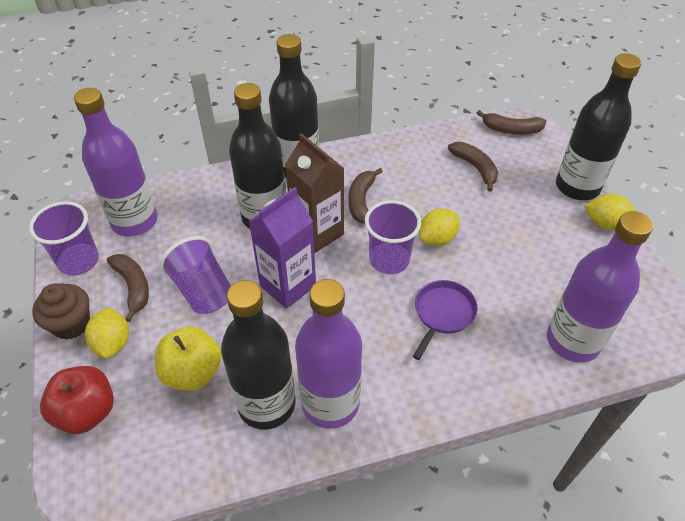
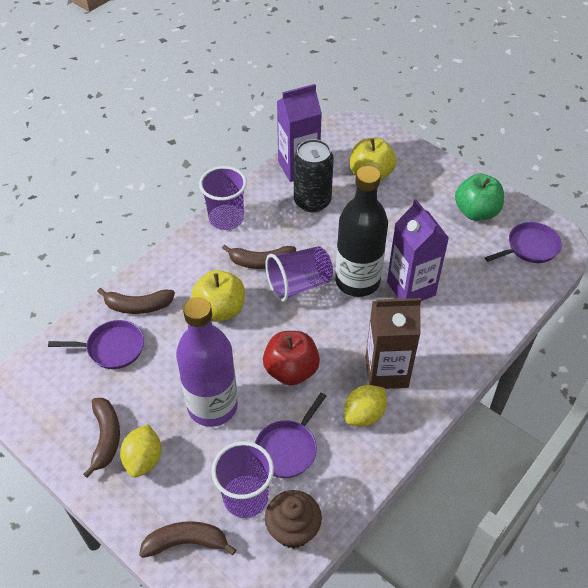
black bottle: [221,280,296,430] [229,83,286,229] [269,34,319,177] [556,53,641,200] = 4 -> [335,166,388,297] = 1
black can: none = 0 -> [294,139,334,212] = 1
green apple: none = 0 -> [455,174,504,221] = 1
purple bottle: [74,88,158,237] [295,279,362,429] [547,211,653,363] = 3 -> [176,297,238,427] = 1
purple carton: [248,187,316,309] = 1 -> [277,84,322,182] [387,199,449,301] = 2
purple pan: [413,280,478,360] = 1 -> [48,320,144,369] [255,393,326,478] [485,222,562,263] = 3
yellow apple: [155,326,222,391] = 1 -> [191,270,245,322] [350,138,397,181] = 2
yellow lemon: [85,307,129,359] [419,208,460,246] [584,194,636,230] = 3 -> [120,424,161,477] [344,385,387,427] = 2

